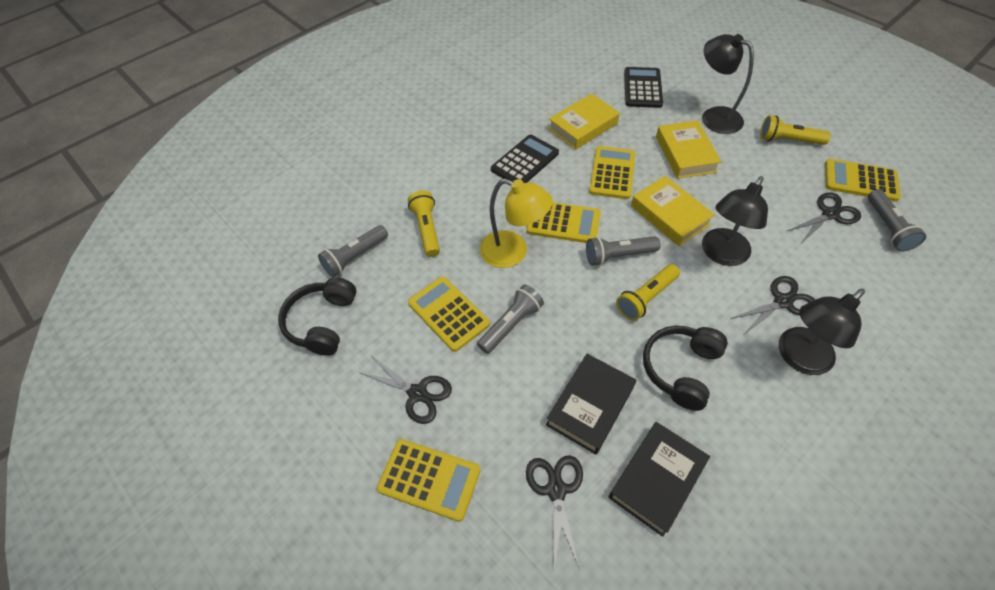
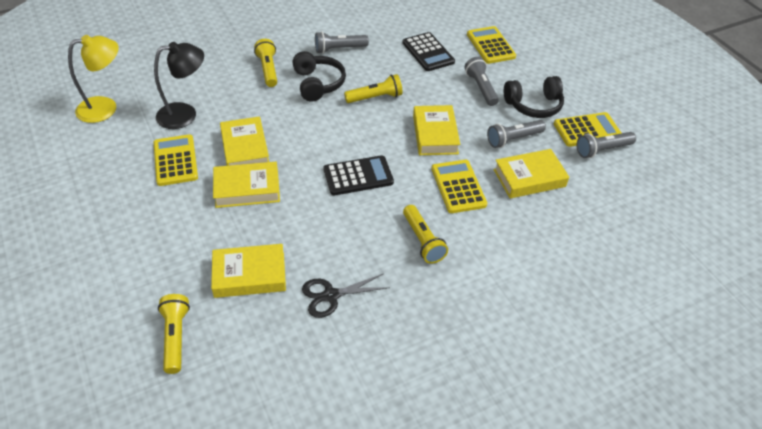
black book: [546,354,636,455] [609,422,710,537] = 2 -> none = 0
black lamp: [702,34,754,134] [702,176,768,266] [779,289,865,375] = 3 -> [154,42,204,129] = 1
black scissors: [358,356,452,424] [526,456,583,569] [730,276,815,333] [787,192,861,242] = 4 -> [302,273,390,318] = 1
yellow book: [548,93,620,150] [631,176,715,246] [656,120,722,179] = 3 -> [211,244,286,298] [213,162,280,208] [220,116,269,166] [413,105,460,155] [494,149,569,198] = 5
yellow calculator: [377,439,480,522] [408,277,490,352] [526,202,601,243] [589,146,635,199] [825,159,901,202] = 5 -> [154,134,198,186] [431,160,487,213] [467,26,516,64] [554,112,621,147] = 4
yellow flashlight: [408,190,440,257] [616,264,680,321] [760,115,831,145] = 3 -> [158,294,190,374] [254,39,277,87] [344,74,403,103] [403,205,448,264] = 4

